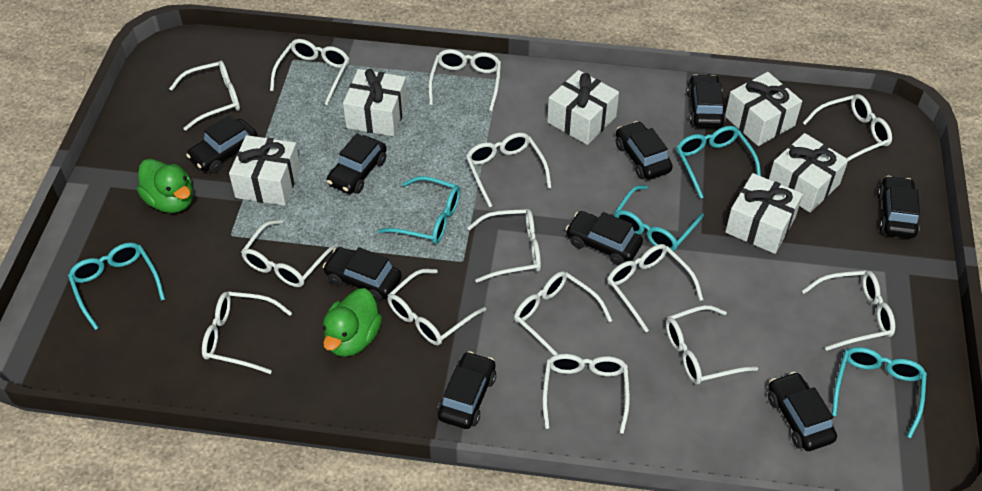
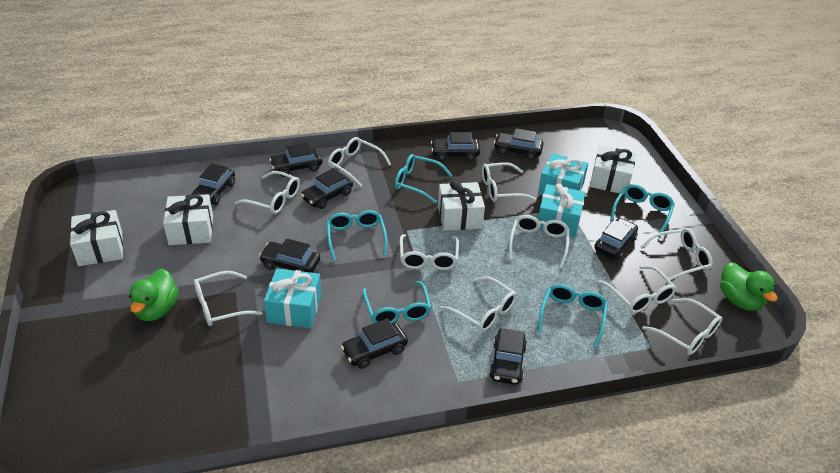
turquoise gift: none = 0 -> [264,269,322,328] [538,153,588,196] [538,183,585,237] = 3
white gift: [229,135,301,206] [343,69,408,136] [547,70,619,145] [725,72,802,146] [725,173,803,254] [769,133,848,213] = 6 -> [70,210,123,266] [163,194,213,245] [438,181,485,231] [590,146,636,194] = 4
white glasses: [169,61,240,131] [202,291,292,374] [241,220,338,287] [270,39,350,105] [387,269,486,345] [428,49,501,111] [466,133,552,207] [467,209,541,283] [514,271,612,356] [542,354,630,434] [607,244,703,332] [666,305,758,384] [802,270,895,351] [803,94,892,161] = 14 -> [194,271,262,326] [235,171,300,214] [328,137,391,187] [400,234,459,270] [440,276,517,332] [482,162,537,202] [509,215,569,268] [598,266,676,313] [640,228,712,283] [642,298,722,355] = 10

